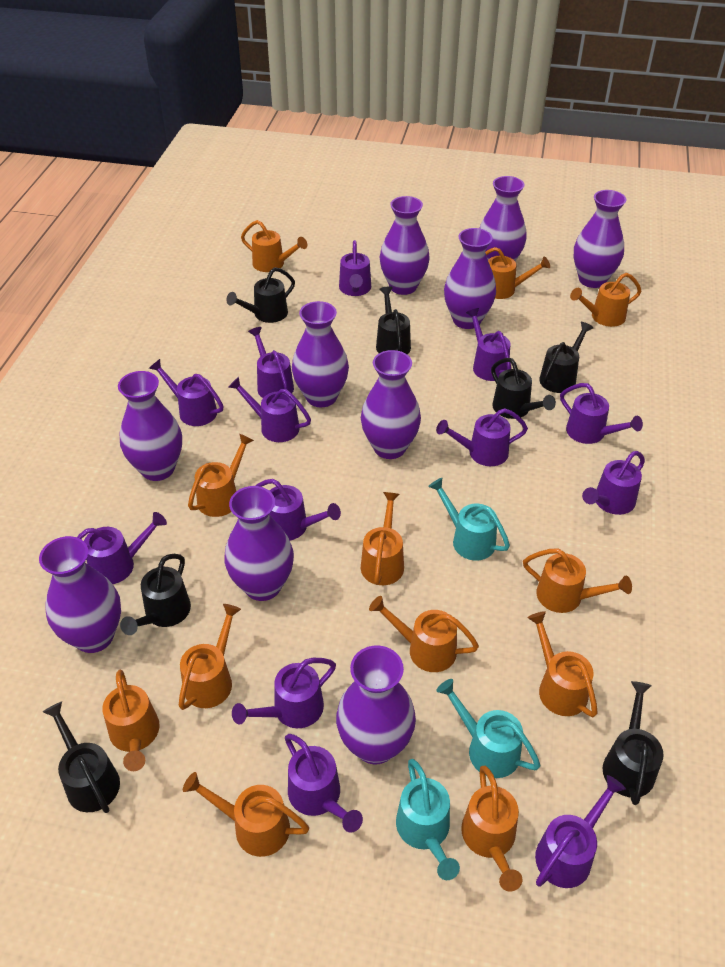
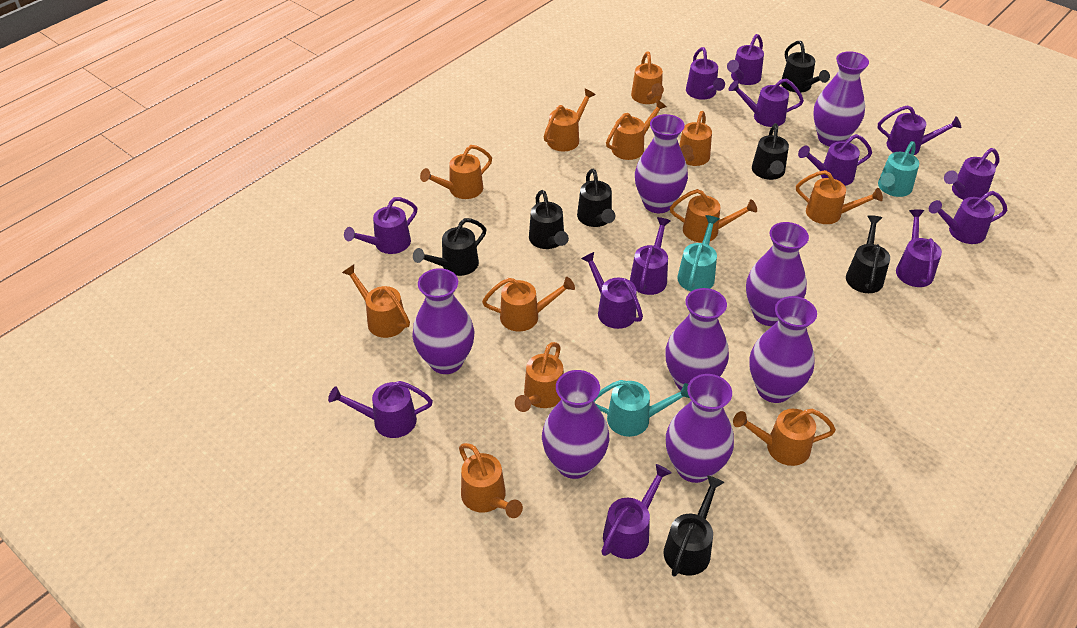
purple vase: [39,536,121,653] [118,371,182,481] [224,486,294,601] [292,301,349,407] [336,645,416,764] [361,350,421,459] [380,196,430,295] [444,228,496,329] [480,176,527,261] [574,190,626,288] = 10 -> [412,268,474,374] [542,370,609,479] [635,114,688,213] [665,288,729,390] [666,374,734,483] [746,222,809,326] [749,296,817,403] [813,51,869,146] = 8

